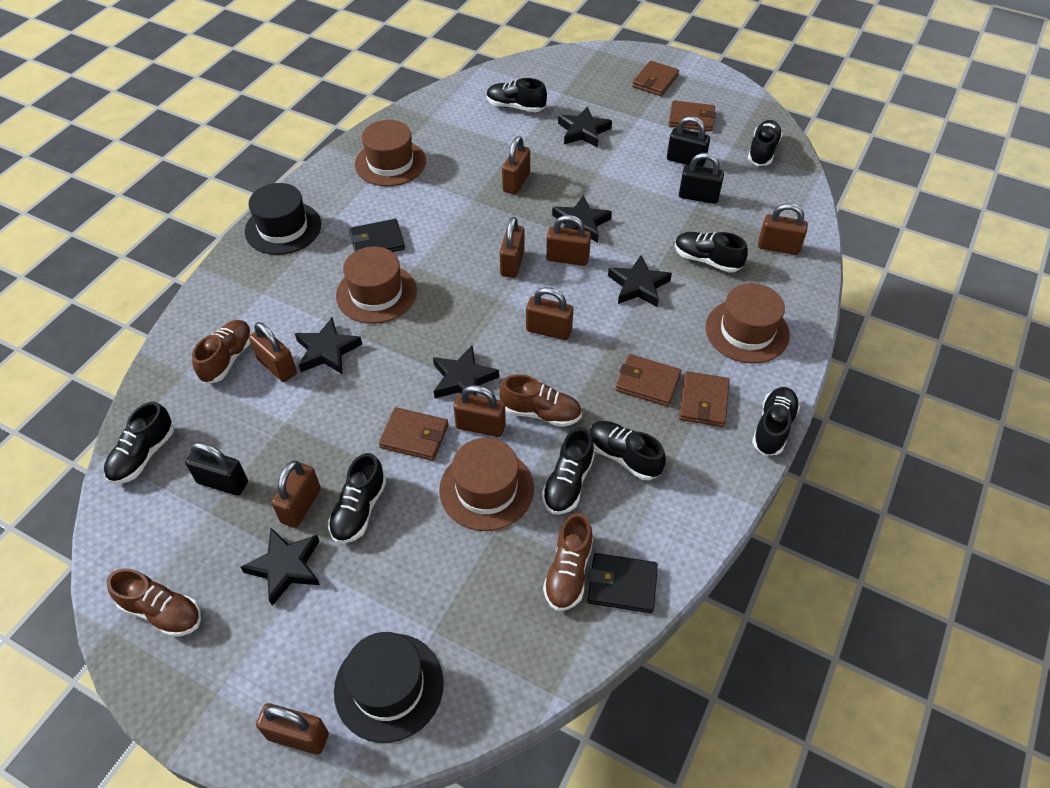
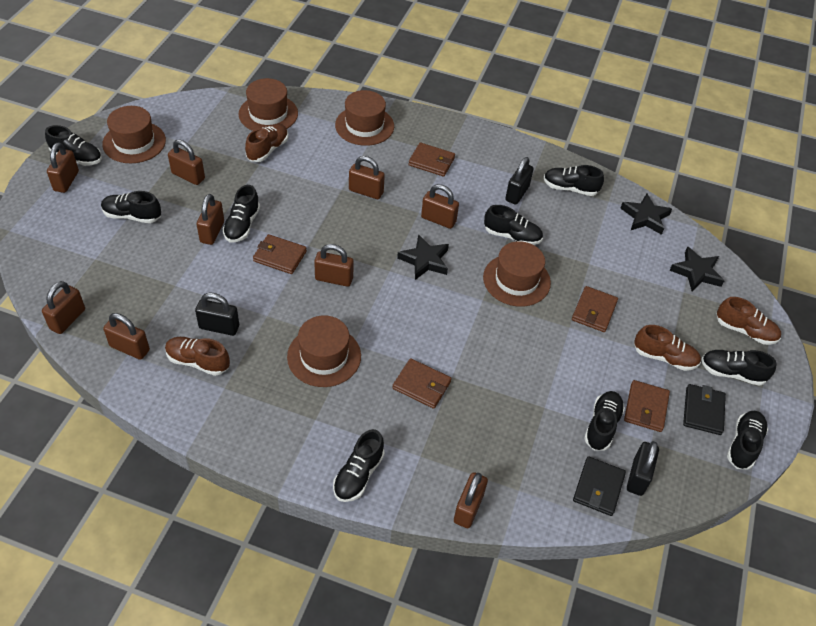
black hat: [245,183,321,255] [334,632,444,743] = 2 -> none = 0
black shoe: [104,402,174,484] [328,453,386,544] [487,78,547,112] [542,427,594,515] [589,421,666,480] [675,232,748,273] [748,120,782,166] [752,387,800,455] = 8 -> [45,125,102,166] [101,191,161,223] [222,185,260,242] [333,429,385,502] [484,205,543,245] [544,165,604,196] [584,391,625,451] [701,350,777,386] [727,411,768,470] = 9
black star: [241,528,320,606] [295,318,362,375] [433,346,499,398] [552,195,612,243] [558,106,612,148] [608,255,672,307] = 6 -> [397,234,449,280] [620,193,672,235] [669,247,724,292] = 3
brown hat: [336,247,417,324] [355,120,426,186] [439,438,534,531] [706,283,790,364] = 4 -> [102,106,166,163] [239,78,298,131] [287,315,361,387] [335,90,394,146] [483,241,551,307] = 5

